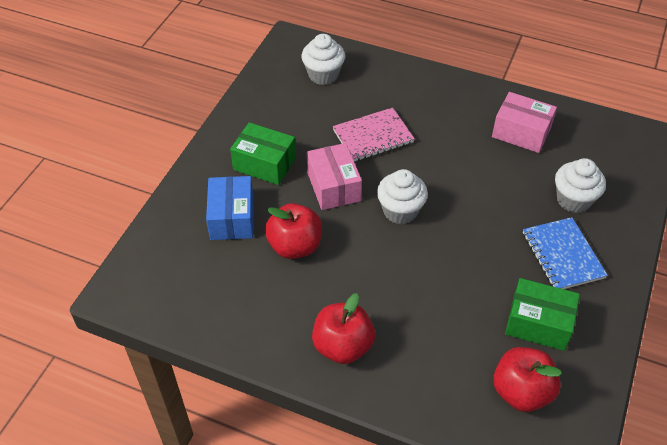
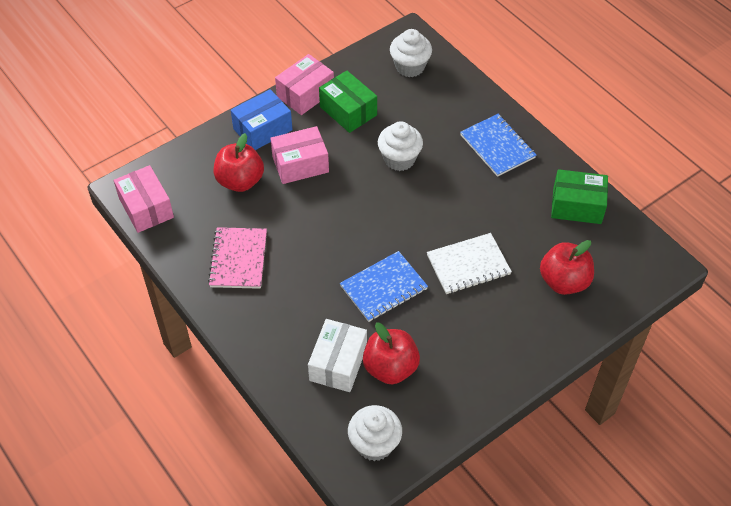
blue notebook: [523,217,608,289] = 1 -> [340,251,428,322] [460,114,536,177] = 2
pink box: [307,143,362,210] [492,92,557,153] = 2 -> [114,165,174,233] [270,126,329,184] [275,54,334,115] = 3
white box: none = 0 -> [308,319,367,392] = 1
white notebook: none = 0 -> [427,233,512,294] = 1

